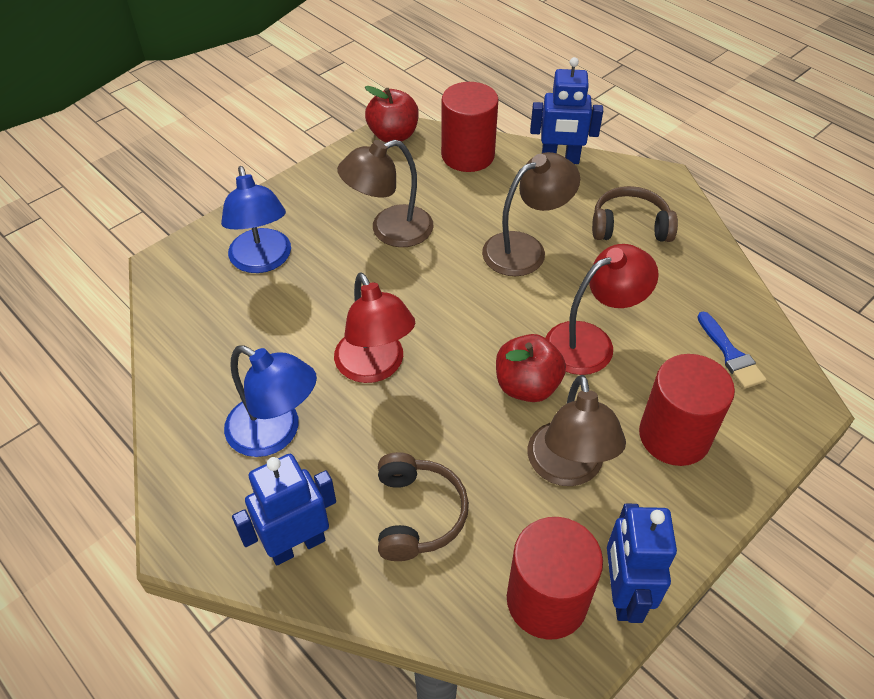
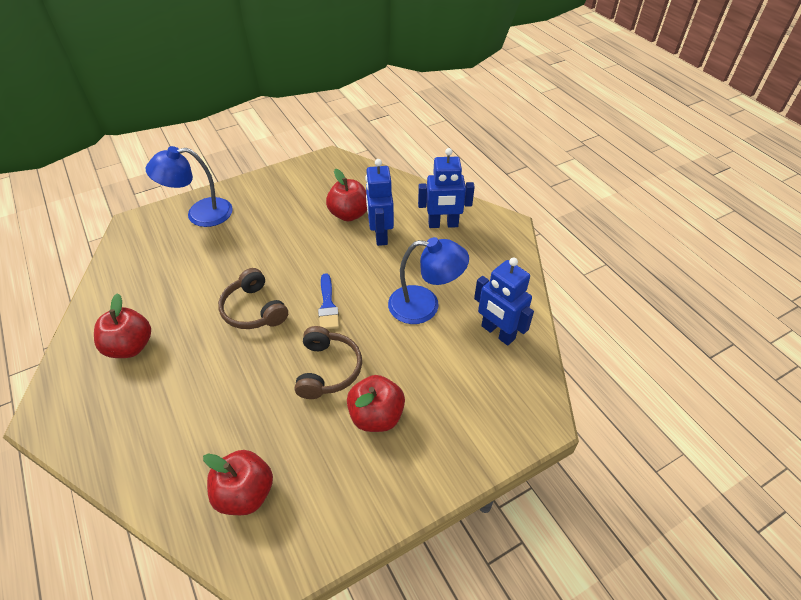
brown lamp: [337,140,433,247] [482,152,580,276] [528,375,626,486] = 3 -> none = 0
red apple: [365,86,419,143] [496,334,566,402] = 2 -> [94,293,151,358] [203,450,273,515] [326,169,367,221] [347,375,405,432] = 4
red cylinder: [441,82,499,172] [507,517,603,640] [639,354,735,466] = 3 -> none = 0
red lamp: [334,273,415,383] [546,244,659,375] = 2 -> none = 0

